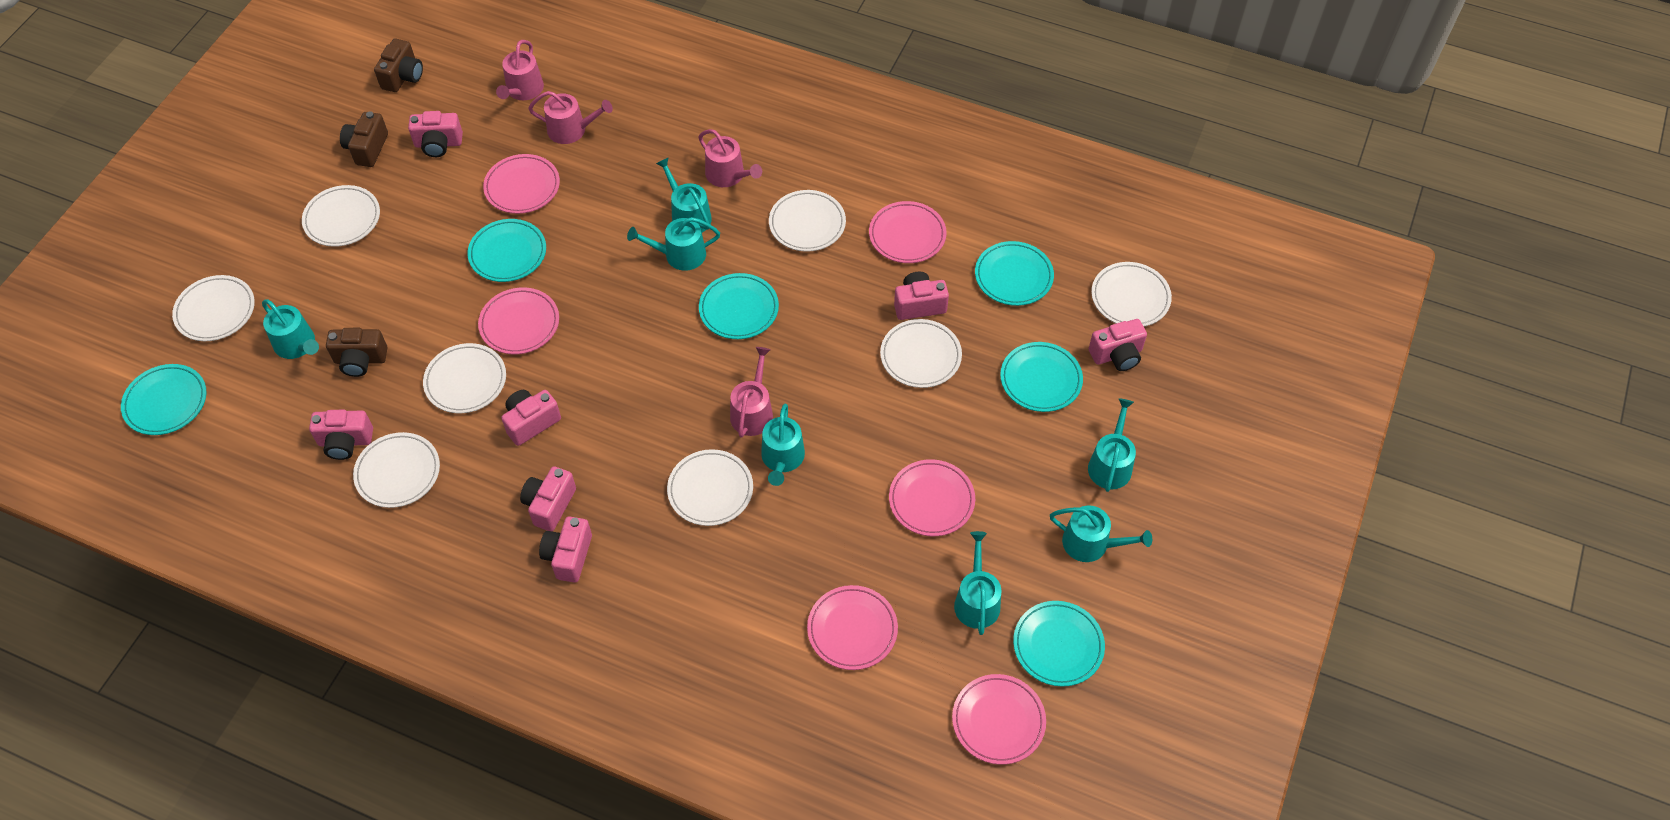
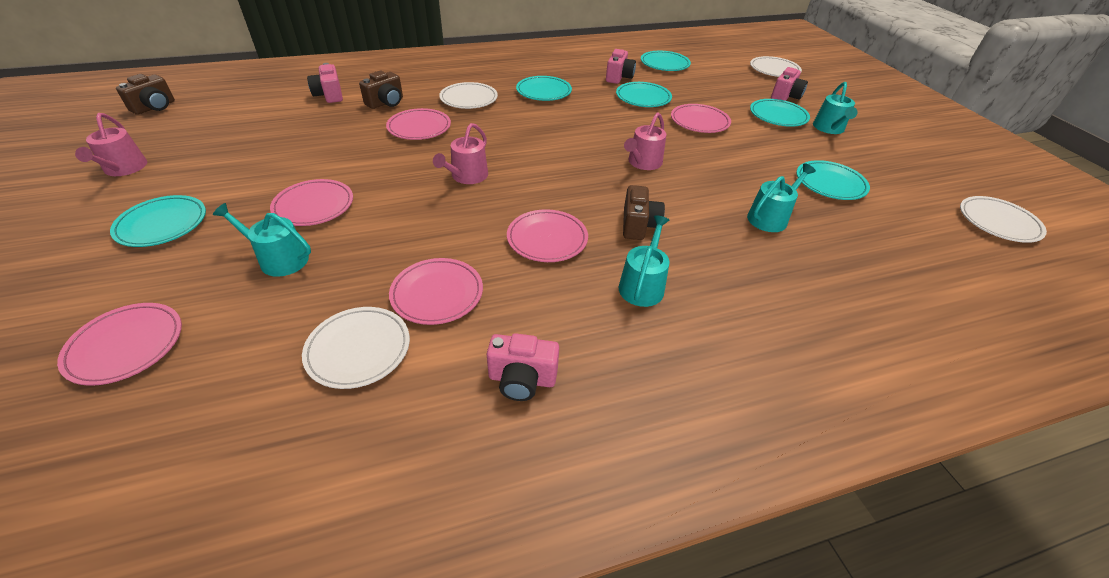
pink camera: [309,409,373,460] [408,111,463,157] [501,390,561,446] [520,466,576,531] [539,516,592,583] [894,271,949,320] [1089,319,1147,371] = 7 -> [307,63,343,103] [487,333,559,401] [606,49,636,84] [771,67,808,101] = 4
pink watering can: [496,40,544,100] [528,91,613,144] [698,129,762,187] [730,347,773,438] = 4 -> [75,113,147,176] [433,123,488,184] [624,112,666,170] = 3
turquoise watering can: [262,300,319,359] [627,217,720,271] [656,157,712,233] [761,404,805,486] [954,531,1001,635] [1050,505,1152,562] [1088,398,1136,492] = 7 -> [213,203,311,277] [618,215,669,307] [747,163,816,232] [813,82,858,134] = 4
white plate: [172,275,255,341] [302,185,380,247] [353,432,440,508] [423,343,506,413] [667,449,753,526] [769,190,846,252] [880,319,962,388] [1091,262,1172,326] = 8 -> [302,307,410,389] [439,82,498,109] [750,56,802,77] [960,196,1047,243] = 4

